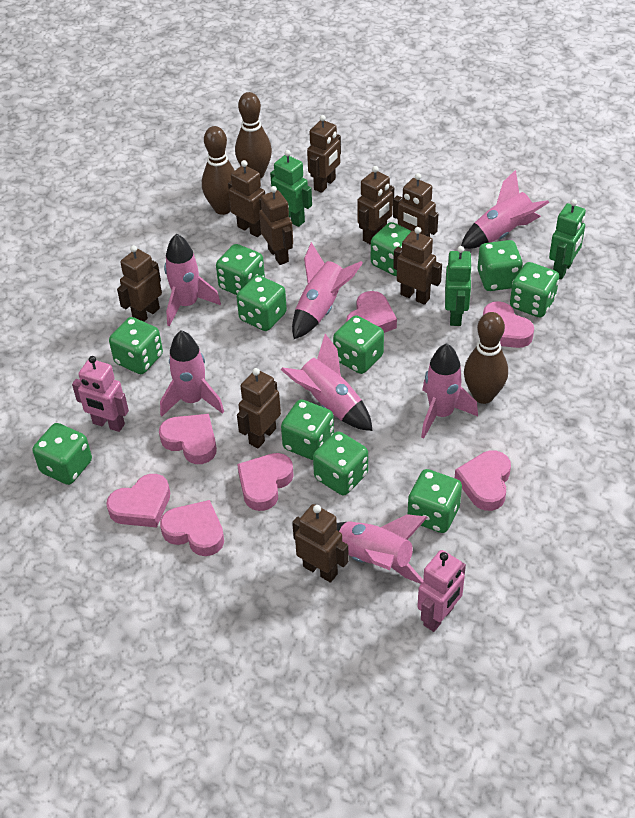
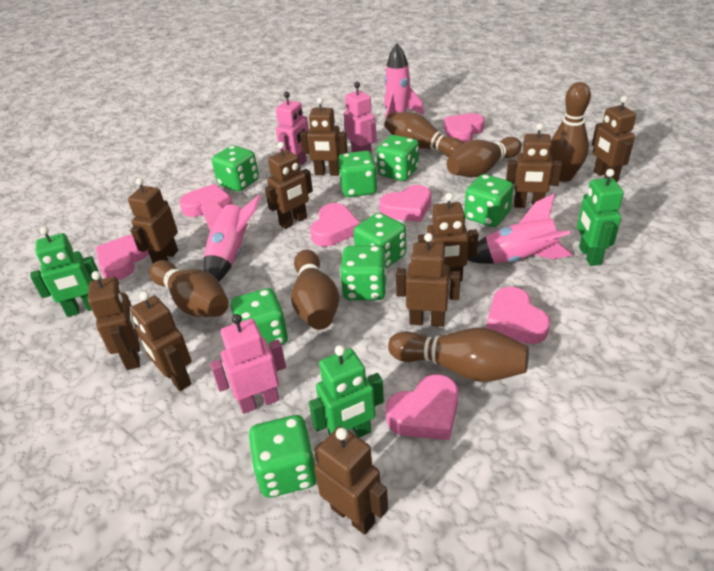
brown bowling pin: [202,126,235,215] [235,92,272,179] [464,312,508,404] = 3 -> [149,260,229,317] [291,250,339,330] [385,112,464,157] [388,328,529,382] [446,137,522,178] [550,82,591,182] = 6
brown robot: [117,245,162,322] [228,160,265,237] [237,368,281,448] [259,186,293,265] [292,504,349,583] [307,115,341,193] [357,166,394,245] [393,173,438,237] [393,227,442,305] = 9 -> [88,271,140,370] [128,178,178,263] [131,291,192,391] [265,142,313,229] [300,98,348,176] [314,426,388,535] [396,233,461,327] [418,193,479,282] [506,123,562,208] [592,96,636,182] = 10
green dice: [32,423,92,485] [109,317,163,374] [216,244,265,295] [237,275,287,331] [281,399,334,460] [313,431,368,495] [333,315,384,374] [371,222,411,276] [408,469,462,533] [477,240,523,291] [510,262,559,317] = 11 -> [212,145,259,192] [230,288,288,348] [249,415,317,498] [338,151,378,197] [340,245,387,300] [354,213,406,269] [377,135,419,181] [464,174,514,227] = 8
pink robot: [72,356,129,432] [417,550,466,632] = 2 -> [210,314,286,414] [276,91,309,165] [344,82,377,153] = 3
pink rocket: [160,330,224,416] [164,234,221,326] [281,334,373,431] [292,242,363,339] [337,514,428,584] [421,343,478,438] [461,170,549,249] = 7 -> [201,191,261,281] [384,43,424,117] [468,193,573,264] = 3

